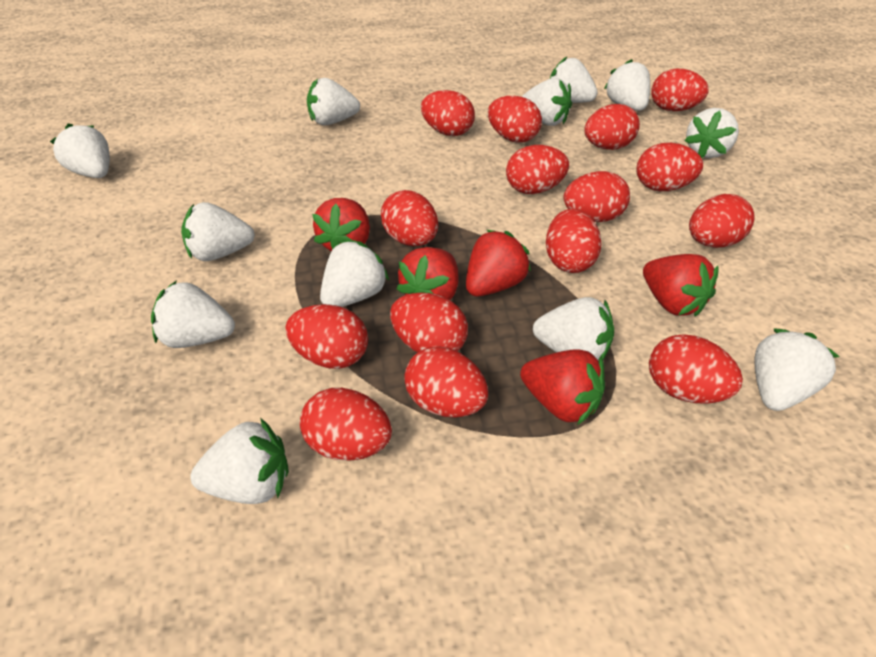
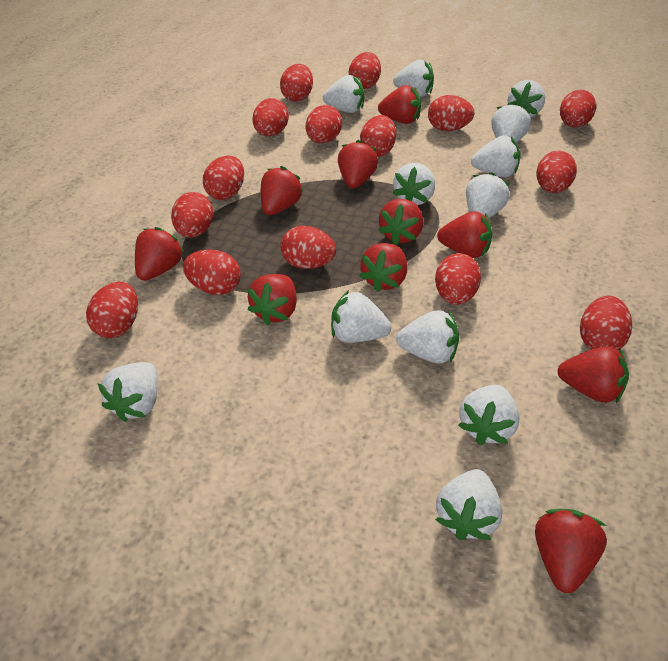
red strawberry: [312,198,370,251] [397,247,458,300] [466,230,531,297] [520,349,605,425] [643,254,719,316] = 5 -> [135,227,185,281] [247,274,297,325] [261,166,304,215] [338,140,378,188] [360,243,407,292] [378,85,421,124] [378,199,423,245] [437,211,492,258] [535,509,607,593] [557,346,629,403] = 10

